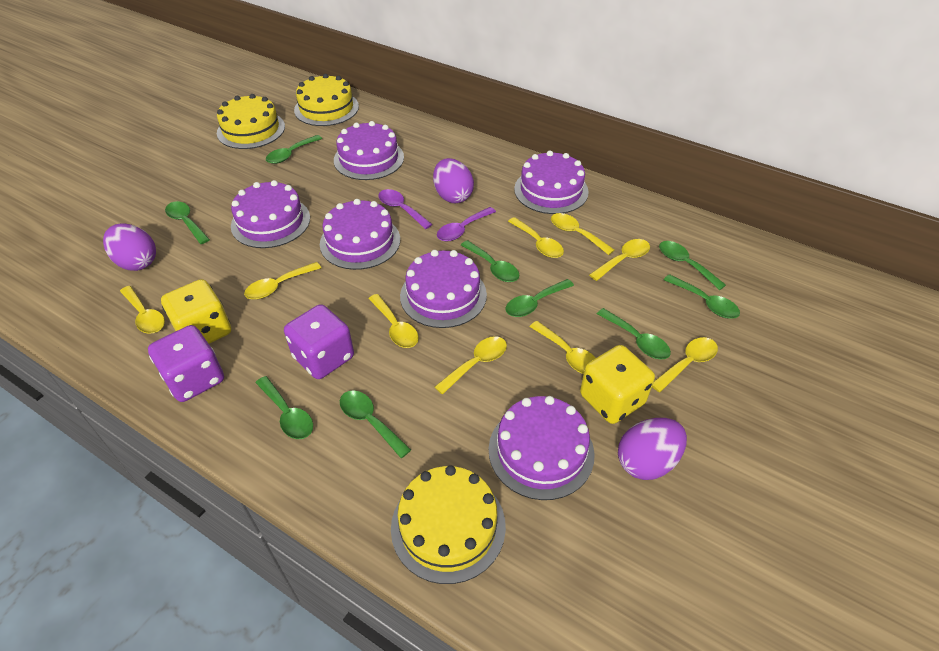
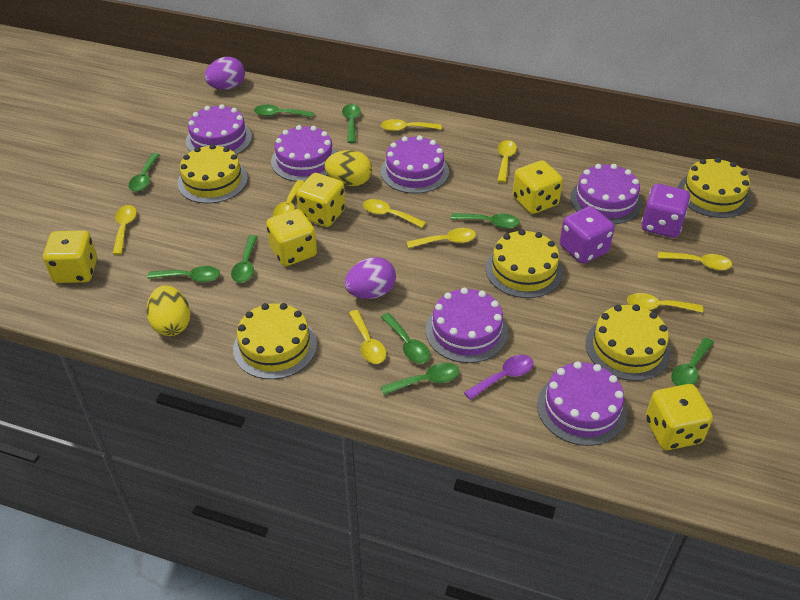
purple egg: [103,223,156,271] [433,158,474,203] [618,418,687,480] = 3 -> [205,57,245,90] [345,257,396,299] = 2
purple spoon: [378,189,432,229] [437,207,496,242] = 2 -> [464,355,533,400] = 1
yellow cake: [217,94,285,149] [294,74,359,126] [391,465,506,584] = 3 -> [177,144,248,203] [233,303,317,379] [486,229,563,298] [586,304,671,381] [678,157,750,218] = 5
yellow dice: [161,279,231,344] [580,345,655,424] = 2 -> [43,231,97,283] [266,209,317,266] [296,173,345,227] [513,160,563,214] [646,384,713,450] = 5
yellow egg: none = 0 -> [146,285,190,336] [324,150,372,186] = 2

